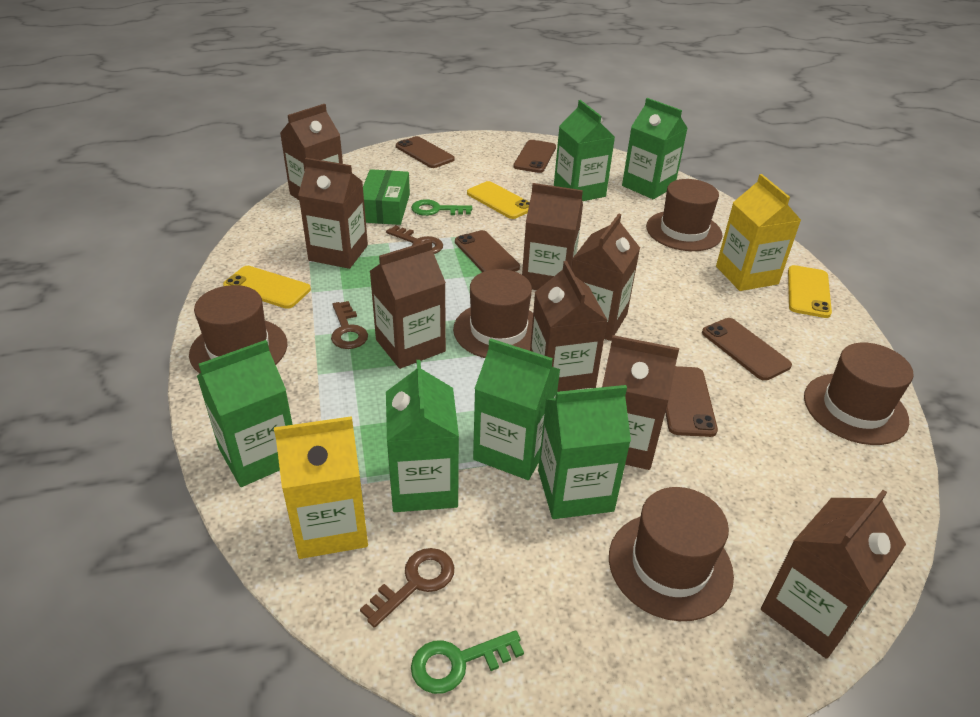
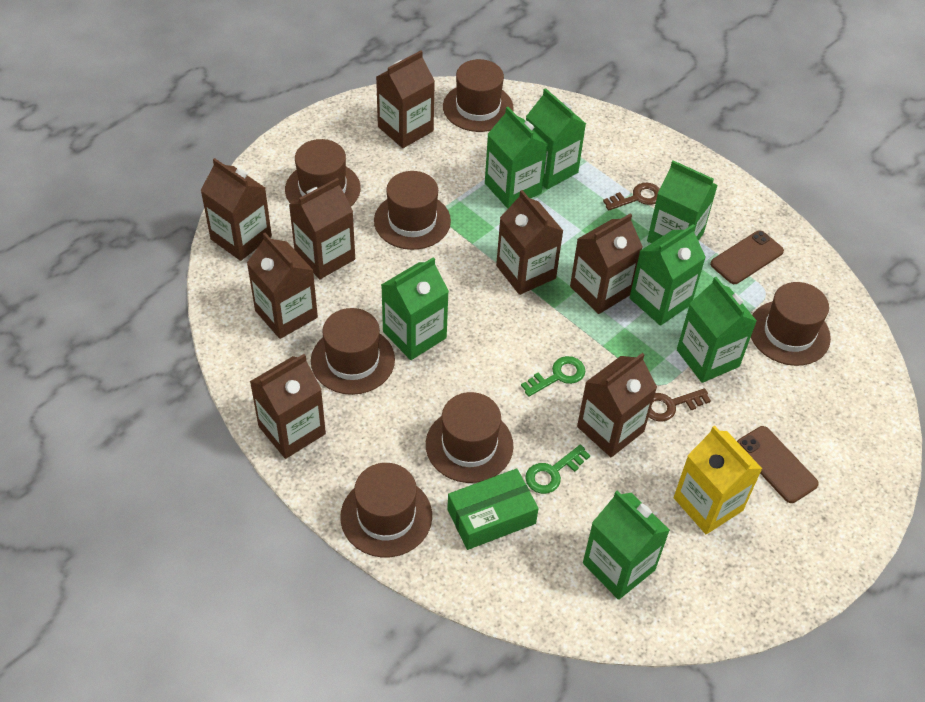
brown hat: [189,285,287,374] [453,269,533,358] [609,487,734,621] [646,179,722,251] [804,343,914,445] = 5 -> [285,139,361,206] [311,308,395,395] [340,463,432,557] [374,171,451,250] [426,392,513,483] [443,59,514,132] [751,282,831,366] = 7
brown key: [331,301,368,349] [360,548,454,628] [386,225,443,254] = 3 -> [603,183,660,211] [649,389,711,421] = 2
brown phone: [396,136,454,168] [455,230,520,272] [513,140,556,173] [665,366,718,437] [702,318,792,381] = 5 -> [710,231,784,284] [737,426,819,503] = 2
green carton: [197,340,293,487] [386,360,459,512] [473,338,561,480] [538,385,631,519] [554,100,615,201] [622,98,687,199] = 6 -> [381,257,449,360] [485,107,548,209] [526,88,586,189] [583,490,670,600] [630,224,706,326] [647,160,718,243] [677,277,757,383] = 7
yellow carton: [274,416,368,559] [716,174,801,291] = 2 -> [674,426,762,534] = 1
yellow phone: [223,266,311,309] [467,181,530,219] [788,265,832,318] = 3 -> none = 0

